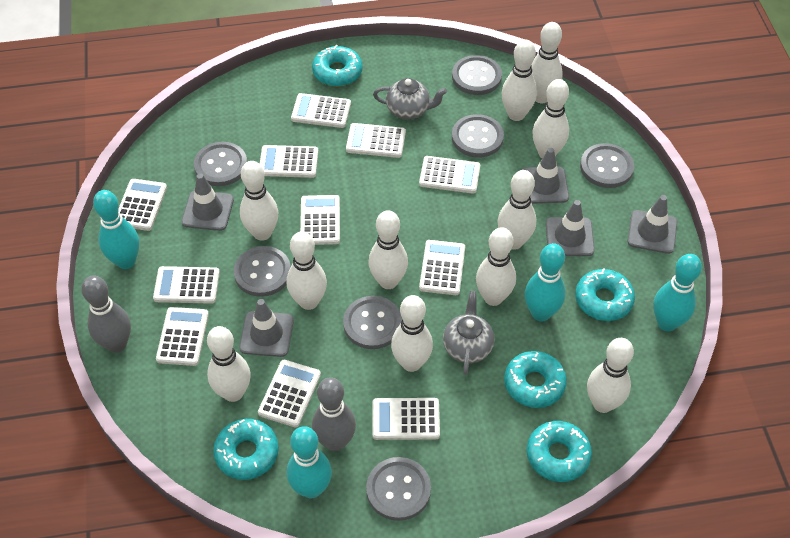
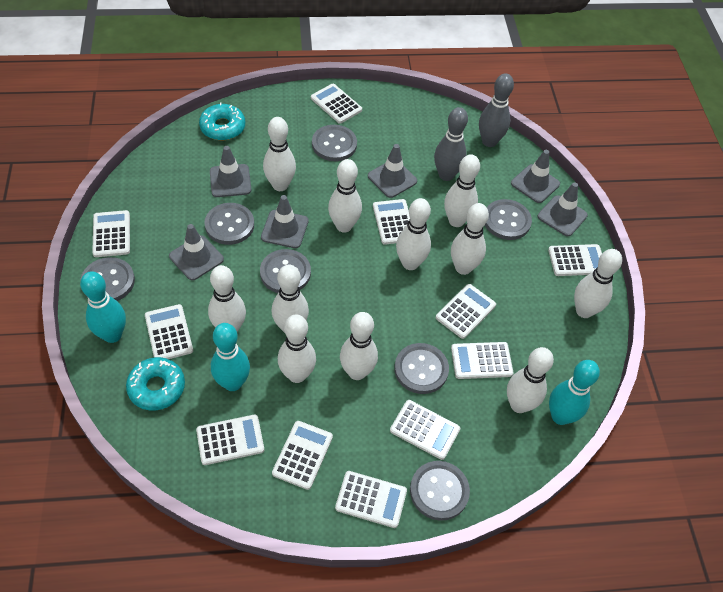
grey teapot: [373,78,447,120] [443,291,494,374] = 2 -> none = 0
grey traffic cone: [182,173,234,231] [239,299,294,357] [522,148,569,204] [546,200,595,256] [628,195,677,254] = 5 -> [169,224,224,280] [210,146,251,197] [261,195,308,248] [368,144,417,198] [511,150,560,203] [538,182,588,236] = 6
turquoise bowling pin: [93,190,139,269] [287,426,332,498] [525,243,566,321] [653,254,702,331] = 4 -> [80,271,126,343] [211,323,250,391] [549,360,600,425] = 3
turquoise donut: [213,419,279,480] [312,45,363,86] [504,351,567,408] [527,421,592,482] [575,268,635,321] = 5 -> [126,357,185,410] [199,102,245,140] = 2

